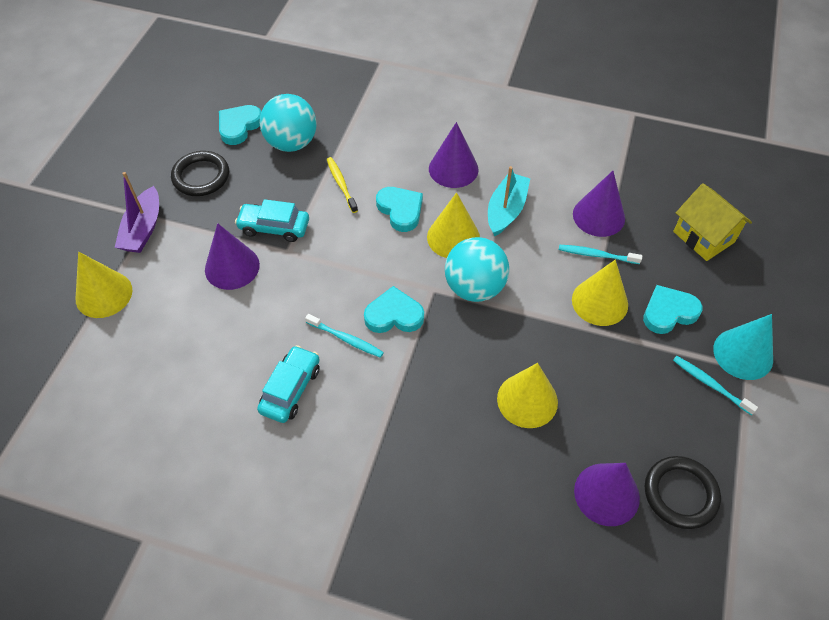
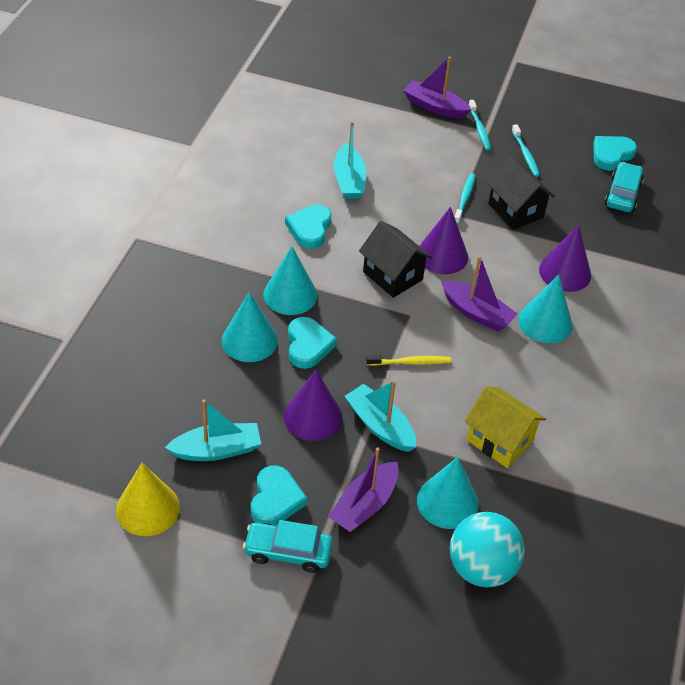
black house: none = 0 -> [359,221,432,298] [486,156,555,230] = 2
black ring: [171,151,229,196] [645,456,721,529] = 2 -> none = 0
purple boat: [115,172,159,253] = 1 -> [328,447,399,533] [403,57,472,118] [441,256,518,332] = 3
purple cone: [205,223,260,290] [429,122,478,188] [573,171,625,237] [574,463,640,526] = 4 -> [284,370,343,441] [420,207,468,274] [539,224,591,292] = 3
turquoise ball: [259,94,317,152] [445,237,509,302] = 2 -> [450,512,525,588] = 1
turquoise boat: [488,166,530,237] = 1 -> [165,399,261,461] [334,121,366,199] [345,380,416,452] = 3
turquoise cone: [713,314,773,380] = 1 -> [222,292,278,362] [263,246,317,315] [417,457,479,529] [518,275,573,343] = 4
yellow cone: [76,252,132,318] [427,192,480,258] [497,363,558,428] [572,260,628,326] = 4 -> [116,463,180,536] = 1

